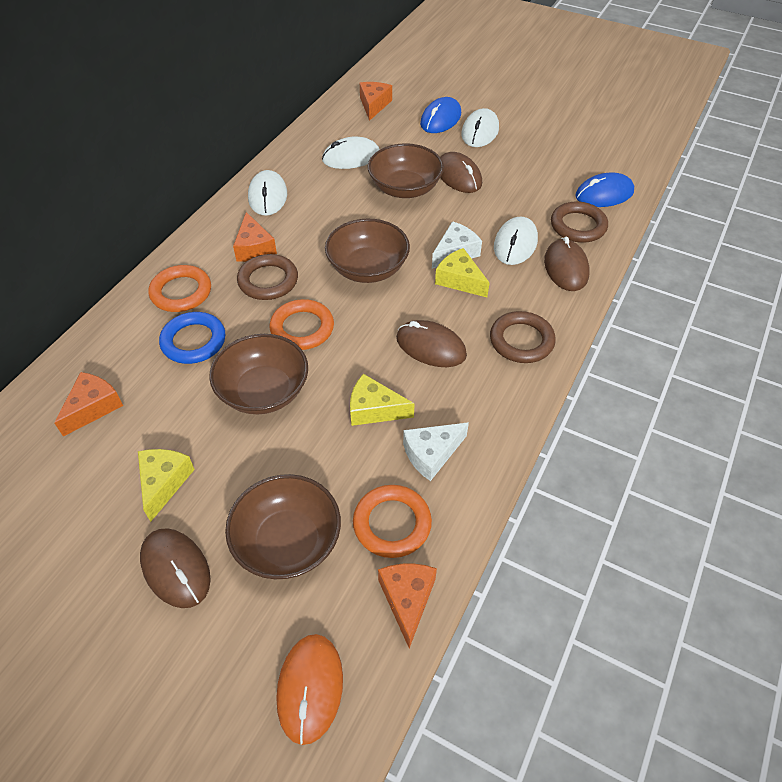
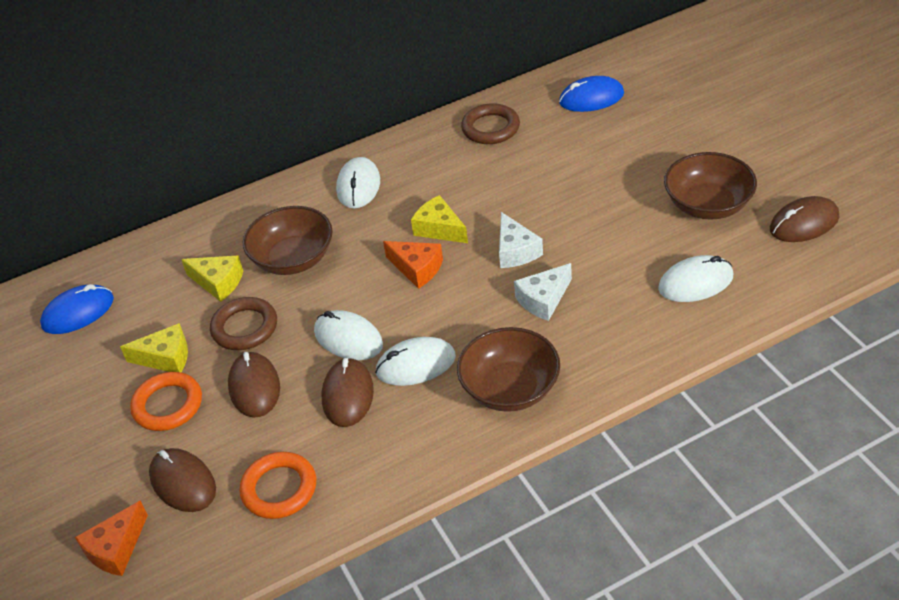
blue ring: [159,312,225,364] = 1 -> none = 0
brown bowl: [209,334,308,414] [225,474,341,579] [325,219,410,283] [368,143,444,198] = 4 -> [243,206,333,275] [457,327,560,412] [664,152,757,220] = 3
brown ring: [237,254,298,300] [490,311,556,363] [551,201,608,243] = 3 -> [210,297,277,350] [461,103,520,144] = 2
orange cheese: [54,372,123,437] [233,212,277,262] [360,82,392,121] [378,563,437,648] = 4 -> [75,500,148,576] [383,241,443,289] = 2
orange mouse: [276,634,343,745] = 1 -> none = 0
orange ring: [149,265,211,312] [270,299,334,350] [353,485,432,558] = 3 -> [130,372,202,431] [240,452,316,519] = 2

